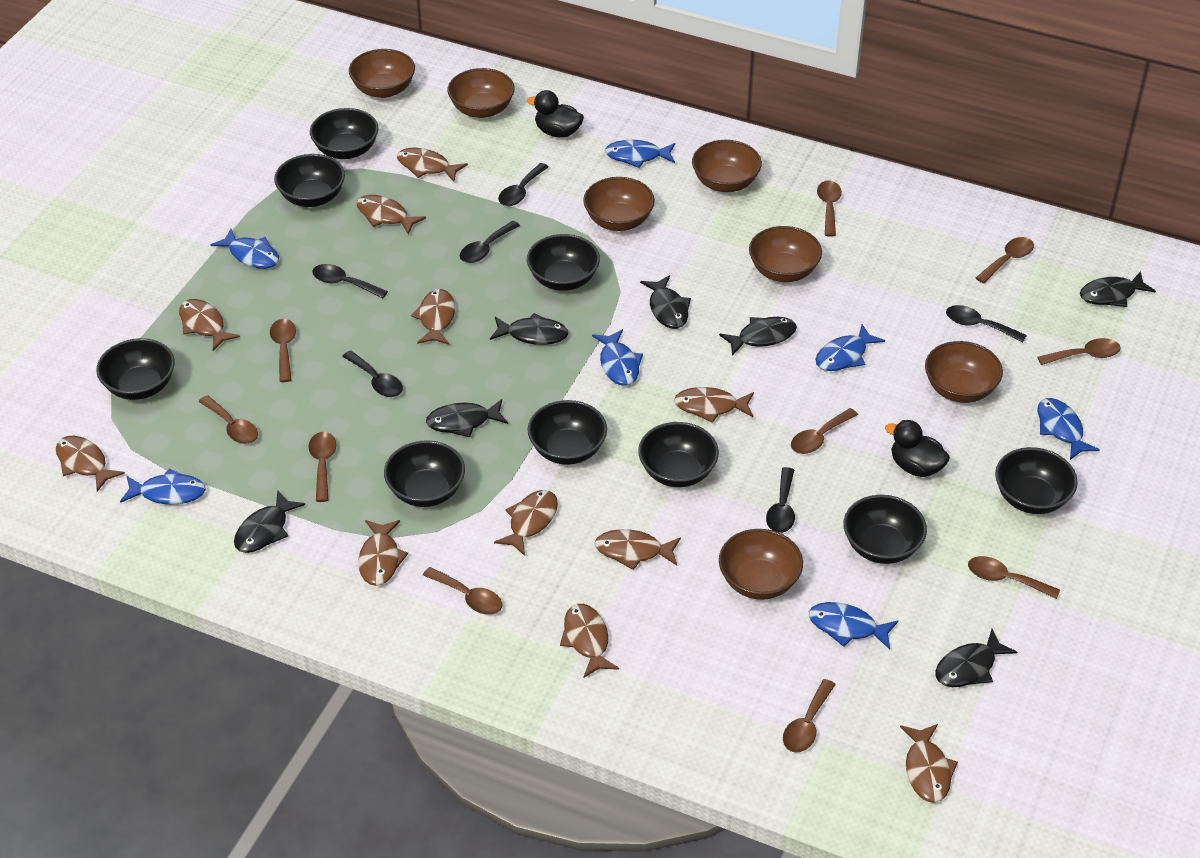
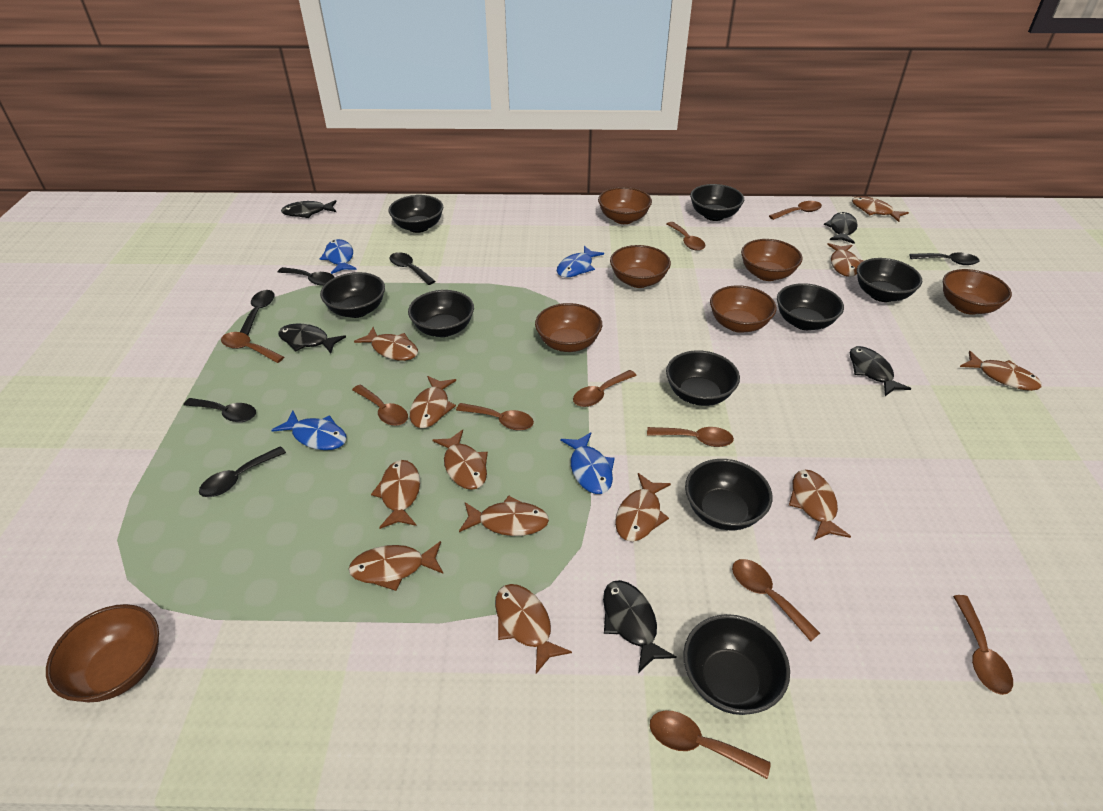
black duck: [527,90,584,138] [885,420,950,477] = 2 -> none = 0
black fish: [234,491,305,553] [426,399,508,437] [490,313,569,345] [640,275,691,329] [719,317,797,356] [935,629,1017,687] [1080,271,1156,307] = 7 -> [278,324,346,354] [281,200,337,218] [603,580,676,673] [824,212,858,244] [850,346,912,396] = 5
blue fish: [120,468,206,505] [211,229,279,269] [592,329,643,386] [605,140,675,168] [809,602,898,649] [816,324,885,371] [1038,398,1100,460] = 7 -> [271,410,347,450] [320,239,357,274] [557,246,604,277] [560,432,615,494] = 4
brown fish: [56,436,125,492] [179,299,240,351] [357,195,426,235] [358,520,408,586] [397,148,468,182] [411,289,455,344] [494,490,558,556] [560,604,619,678] [594,529,681,570] [674,387,754,423] [900,724,958,803] = 11 -> [348,541,443,591] [354,327,418,361] [371,460,420,529] [410,376,456,428] [433,430,488,490] [459,495,549,536] [495,584,572,674] [615,473,671,542] [789,470,851,540] [827,243,864,277] [852,196,909,222] [960,351,1042,391] = 12

